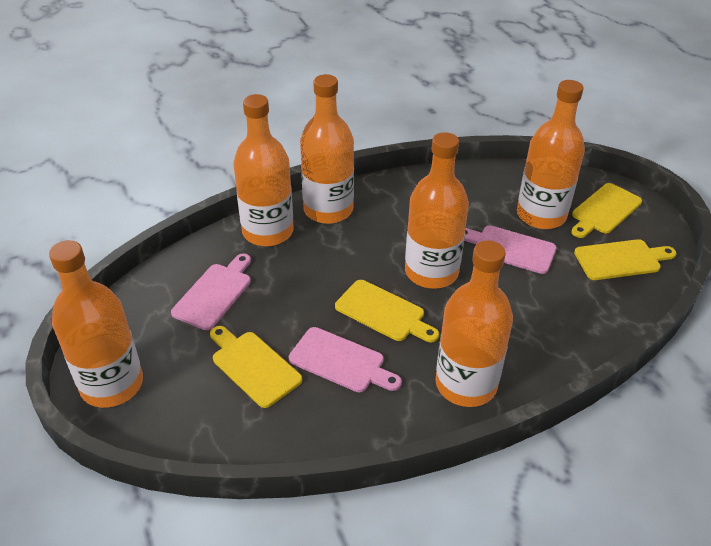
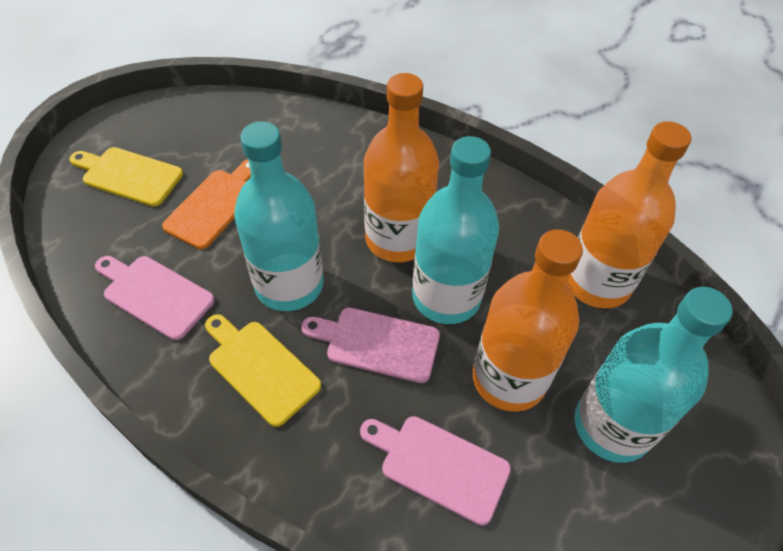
orange bottle: [49,240,143,408] [233,94,294,246] [300,74,354,224] [405,132,469,289] [435,241,513,407] [517,80,585,229] = 6 -> [364,73,439,262] [473,230,583,412] [567,121,691,308] = 3
orange cutting board: none = 0 -> [162,159,251,249] = 1
turquoise bottle: none = 0 -> [234,121,323,311] [412,136,500,324] [575,287,733,463] = 3
yellow cutting board: [210,326,302,408] [335,280,439,342] [571,183,642,238] [574,239,676,280] = 4 -> [69,147,183,207] [205,314,321,427] = 2

